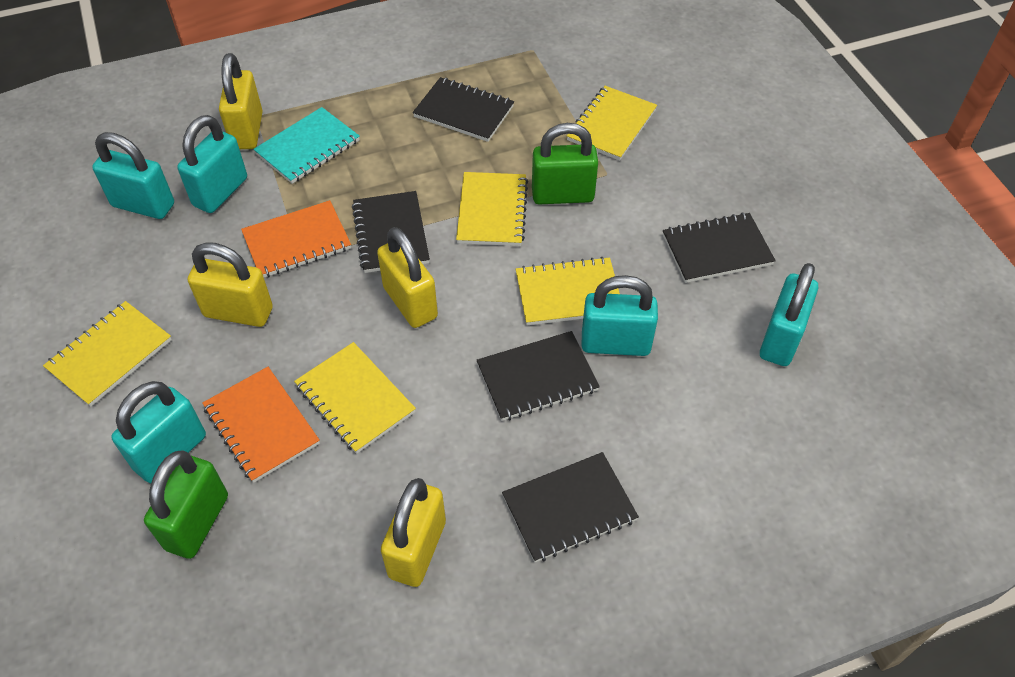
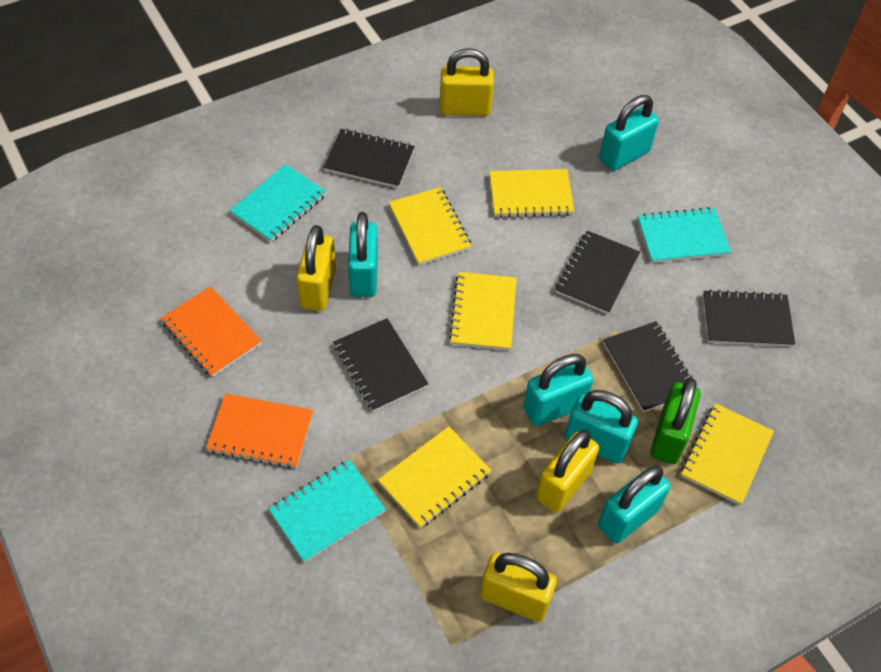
green padlock: [144,450,228,559] [532,123,598,204] = 2 -> [651,378,701,464] = 1
turquoise notebook: [253,107,360,184] = 1 -> [230,164,326,242] [269,460,386,563] [638,207,731,263] = 3

